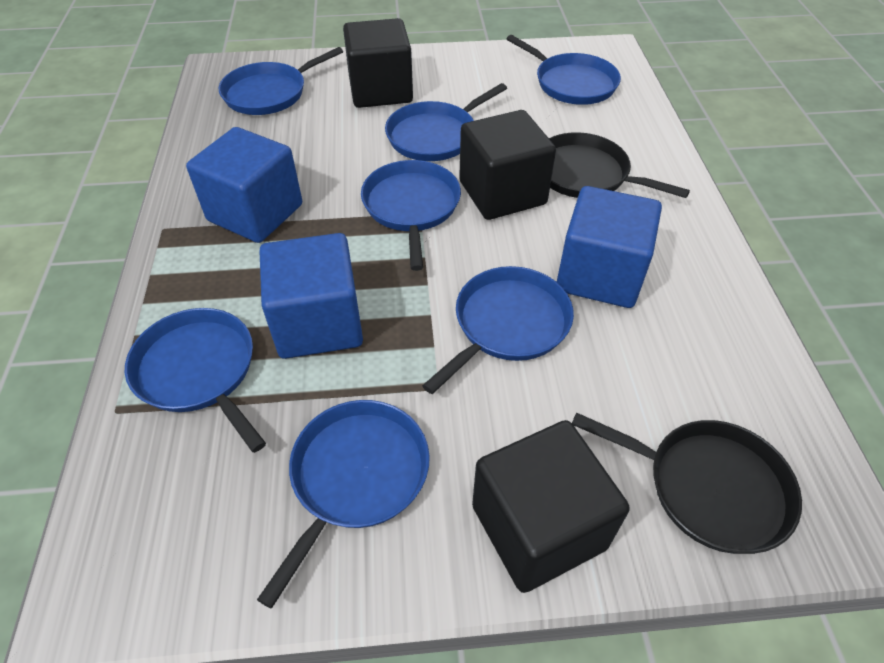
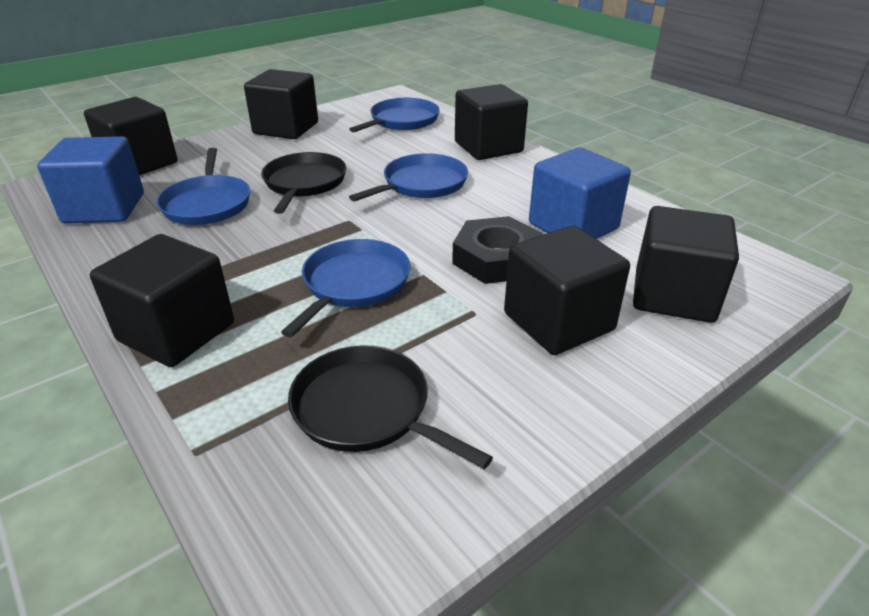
black cube: [343,18,413,108] [459,110,556,220] [472,420,630,593] = 3 -> [84,97,177,175] [90,234,234,367] [244,69,318,139] [455,84,528,160] [504,226,630,355] [633,206,739,323] = 6
black nut: none = 0 -> [452,216,543,284] = 1
blue cube: [186,127,302,243] [259,233,363,359] [557,186,662,308] = 3 -> [37,136,144,224] [529,148,631,239] = 2
blue pan: [125,308,266,453] [219,47,343,115] [257,400,430,608] [361,160,461,271] [385,83,507,161] [422,266,574,394] [507,35,621,105] = 7 -> [156,148,250,225] [281,239,410,338] [349,98,440,132] [349,153,468,202] = 4

